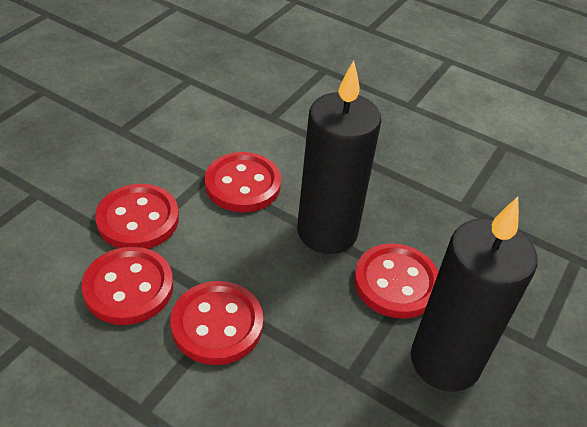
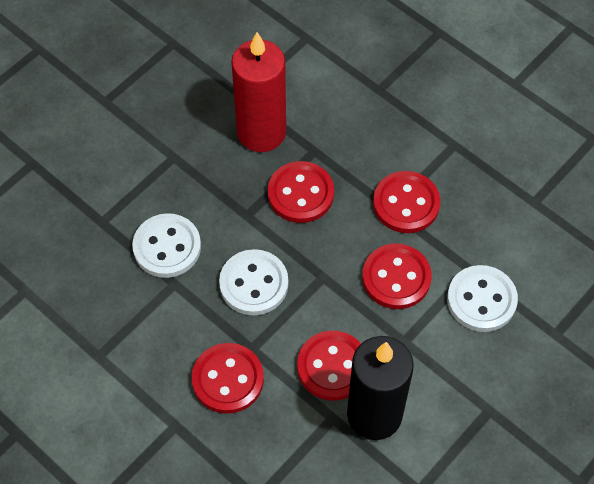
black candle: [297,60,381,254] [411,197,538,392] = 2 -> [347,336,414,440] = 1
red candle: none = 0 -> [231,32,286,152] = 1
white button: none = 0 -> [132,213,201,278] [219,249,288,316] [447,265,518,332] = 3

